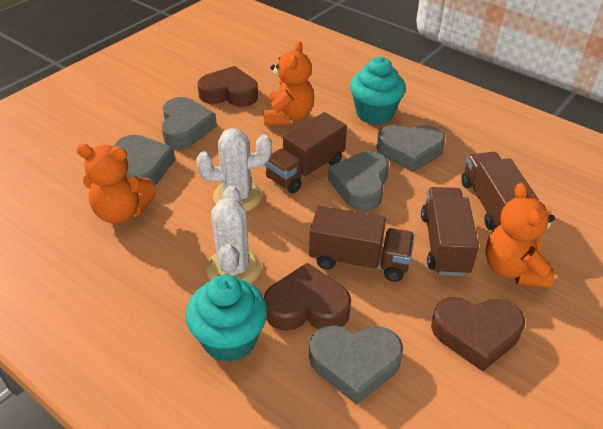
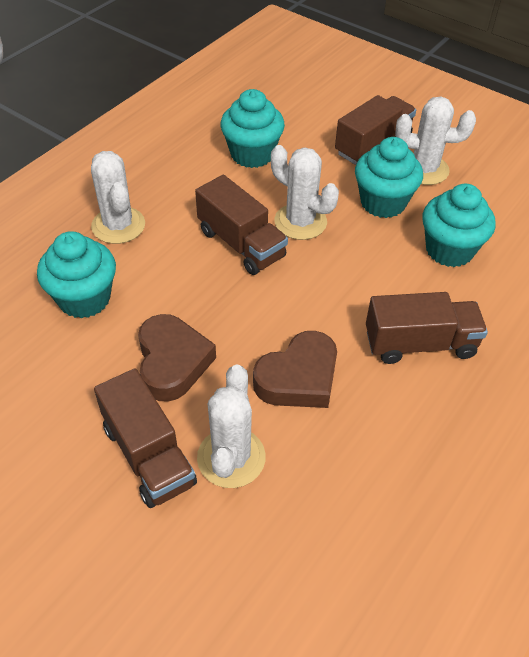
brown heart: [197,66,258,107] [264,263,351,331] [431,297,525,371] = 3 -> [138,314,216,402] [253,331,337,408] = 2
grey heart: [114,135,175,187] [161,97,217,148] [309,325,403,405] [328,151,389,211] [376,125,445,172] = 5 -> none = 0
orange teddy bear: [76,144,156,224] [263,41,314,126] [485,183,555,288] = 3 -> none = 0
turquoise cupcake: [186,275,268,362] [350,57,406,125] = 2 -> [37,231,116,319] [220,89,285,168] [355,137,423,218] [423,184,496,267] = 4
white cactus: [196,128,272,211] [206,186,262,283] = 2 -> [91,151,145,244] [197,365,266,488] [271,145,339,240] [395,97,476,185] = 4

